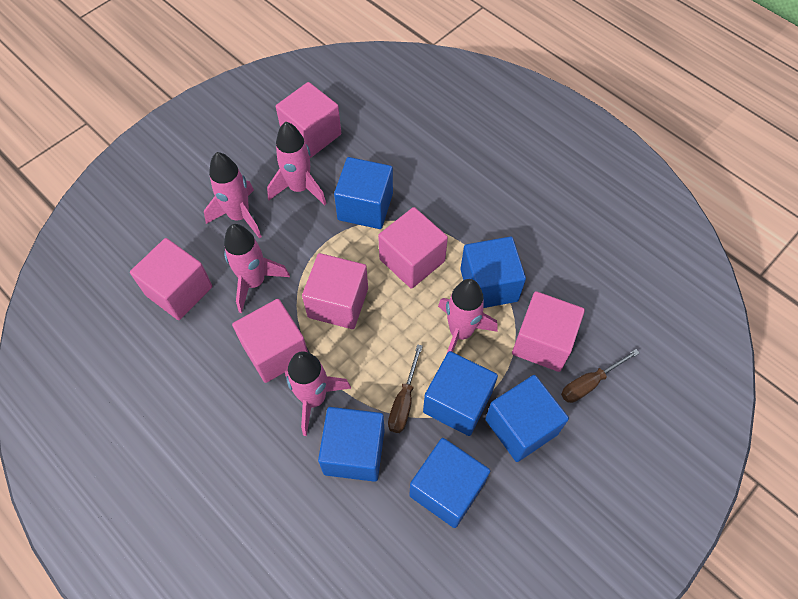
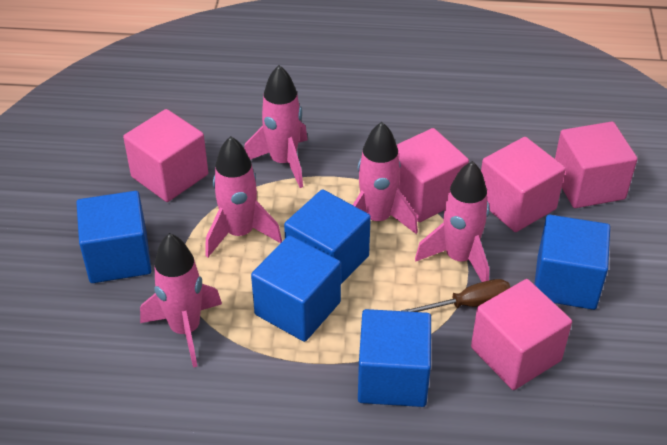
blue cube: [318,407,385,482] [334,157,393,229] [409,438,490,528] [423,351,498,436] [460,236,526,308] [485,375,569,462] = 6 -> [76,191,152,283] [251,235,341,342] [284,189,371,284] [358,309,431,407] [534,215,610,310] = 5
brown screwdriver: [388,344,423,433] [561,349,639,403] = 2 -> [401,279,511,312] = 1
pink cube: [130,238,212,320] [232,299,308,383] [276,82,341,158] [302,253,368,329] [378,207,448,289] [512,291,585,372] = 6 -> [123,109,208,202] [397,128,469,222] [471,279,572,390] [481,137,566,232] [555,121,637,208] = 5

